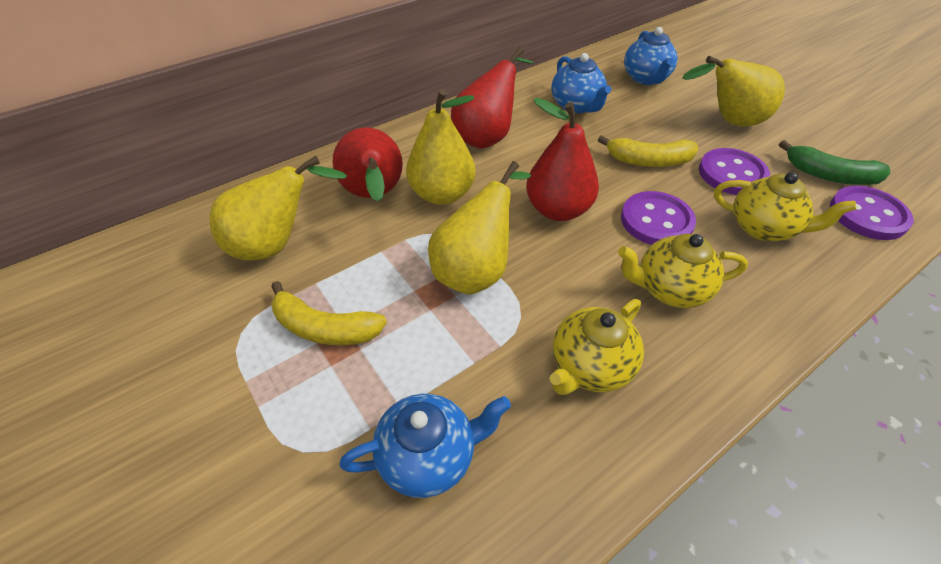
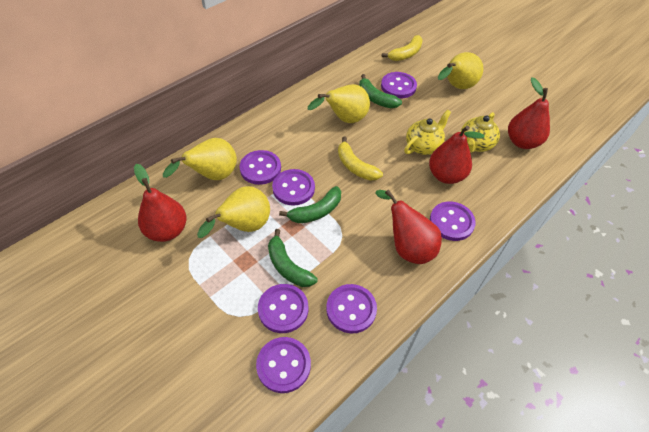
blue teapot: [339,394,511,498] [551,53,611,113] [624,27,677,85] = 3 -> none = 0
green banana: [779,140,890,185] = 1 -> [268,229,318,287] [279,186,341,223] [359,74,402,108] = 3
purple button: [621,191,696,245] [699,148,770,195] [830,186,914,240] = 3 -> [239,150,281,185] [256,337,311,393] [258,284,308,333] [272,169,315,206] [326,284,377,333] [381,72,417,99] [430,201,476,241] = 7
red pear: [332,127,403,201] [451,47,534,149] [526,98,599,221] = 3 -> [134,164,187,242] [375,189,442,264] [429,125,484,184] [508,77,550,149] = 4
yellow teapot: [550,299,644,395] [618,234,748,308] [714,172,856,241] = 3 -> [404,110,451,155] [461,112,500,153] = 2

